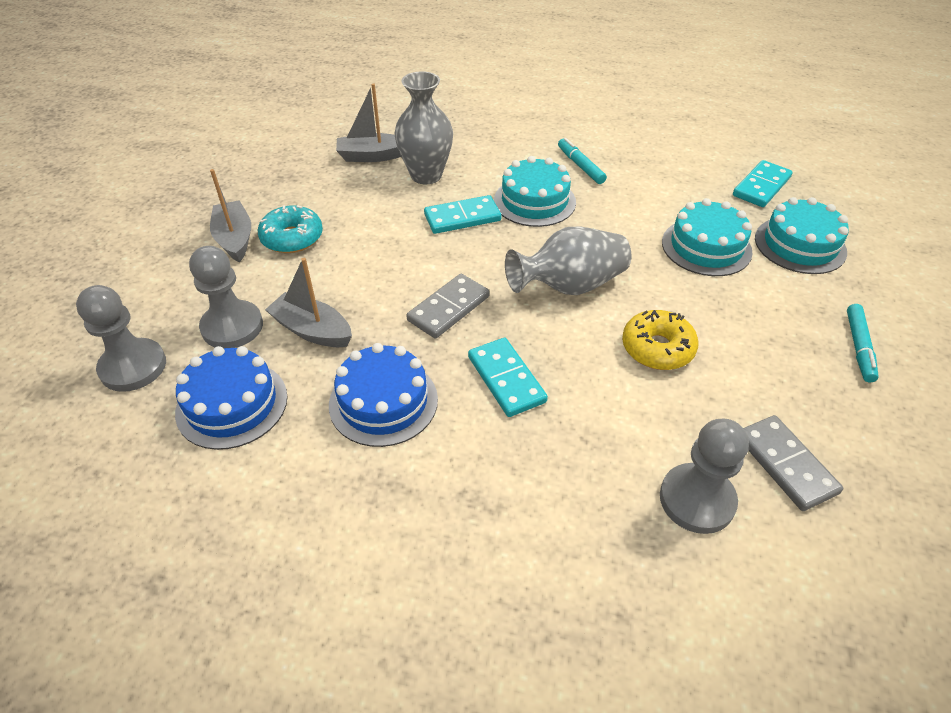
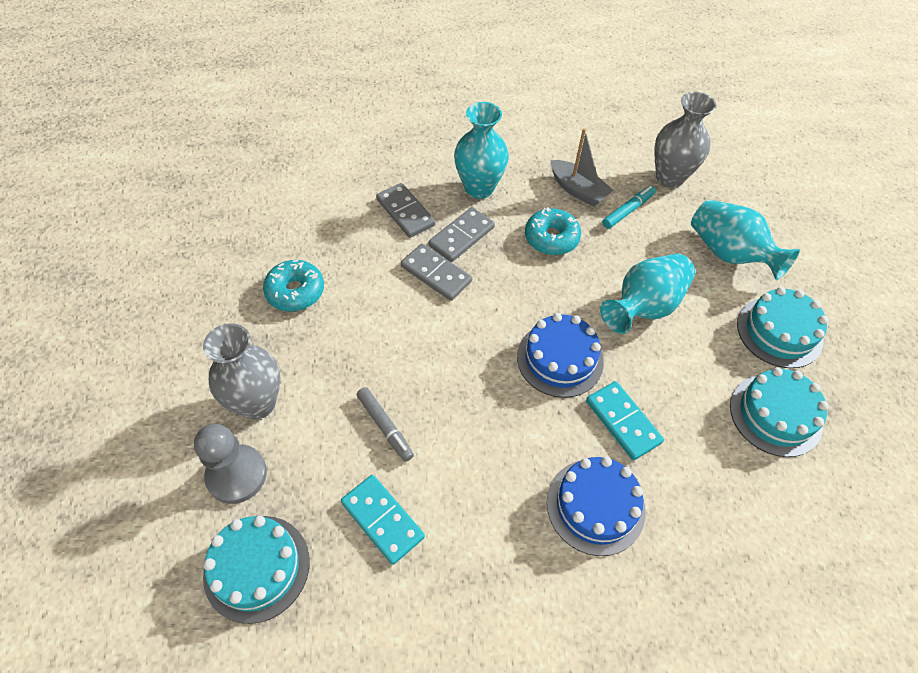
grey boat: [210,169,251,262] [265,258,352,347] [336,83,401,162] = 3 -> [550,128,613,207] = 1
grey domino: [406,274,489,338] [743,415,843,511] = 2 -> [376,183,435,238] [401,244,472,301] [429,207,495,262] = 3
grey marker: none = 0 -> [357,387,414,462] = 1
grey pawn: [76,285,166,392] [189,246,263,348] [660,419,749,534] = 3 -> [194,424,267,504] = 1
turquoise domino: [424,195,501,234] [468,338,548,417] [733,160,793,207] = 3 -> [341,475,425,565] [586,381,664,460] = 2
turquoise donut: [258,205,323,253] = 1 -> [263,260,324,311] [525,207,581,255] = 2
turquoise marker: [558,138,607,184] [847,304,879,382] = 2 -> [602,186,656,229] = 1
turquoise vase: none = 0 -> [454,102,509,199] [600,253,695,334] [691,200,800,280] = 3
yellow donut: [622,310,699,370] = 1 -> none = 0

